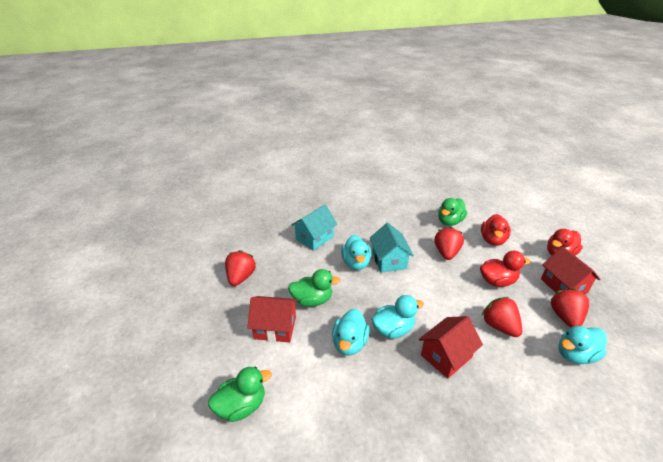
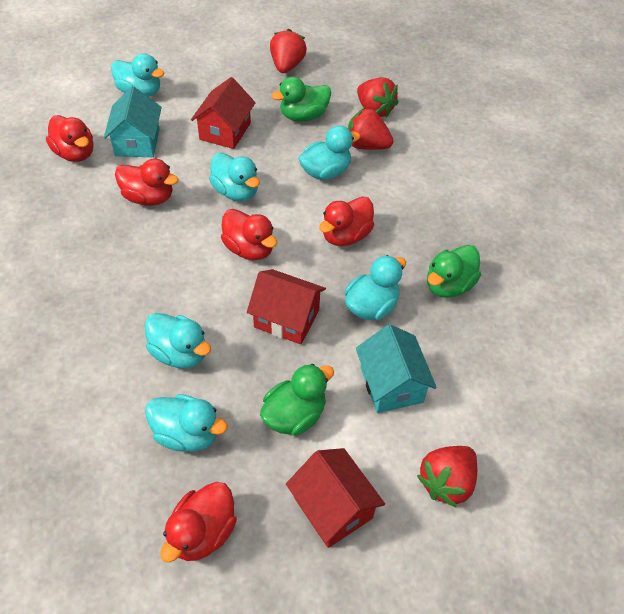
red duck: [480,251,530,287] [481,214,511,246] [547,229,583,256] = 3 -> [46,115,94,162] [115,158,179,206] [161,482,237,563] [221,209,277,260] [319,196,374,246] = 5
turquoise duck: [332,309,370,355] [341,235,371,270] [371,295,424,339] [558,326,607,364] = 4 -> [111,53,164,97] [145,313,211,368] [145,394,228,452] [209,153,260,201] [298,125,361,180] [345,255,406,320] = 6

